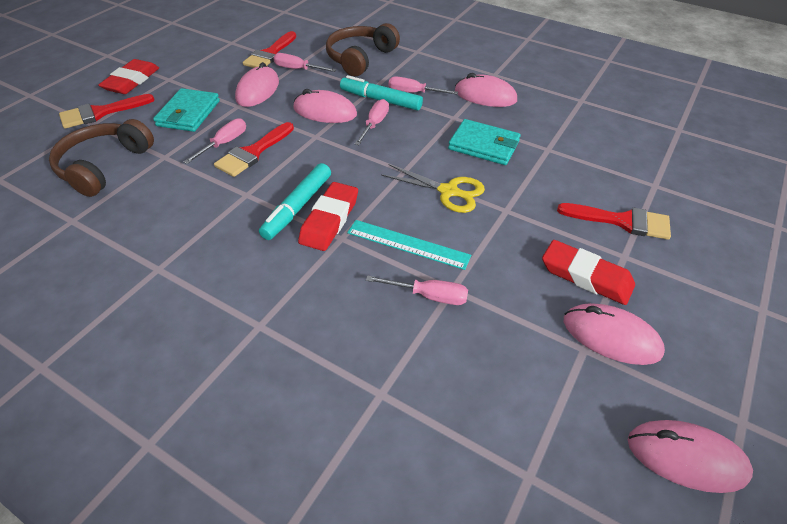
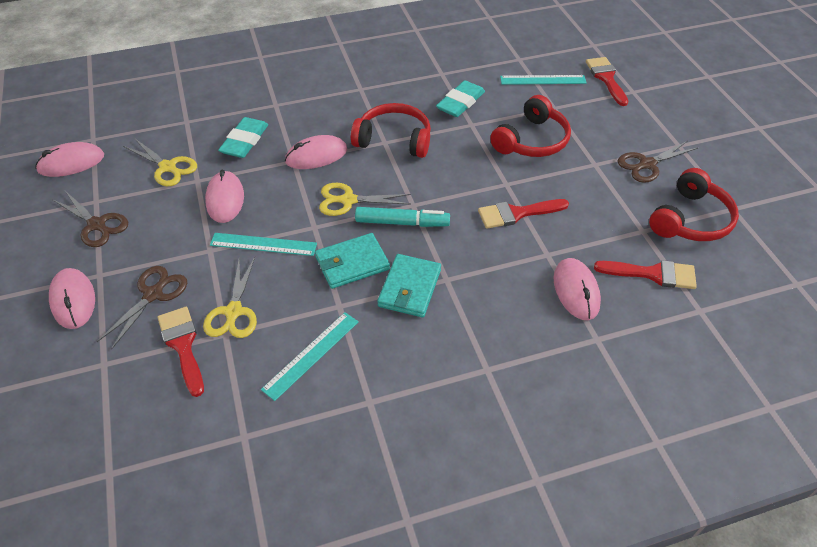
brown headphones: [49,119,154,197] [326,23,400,76] = 2 -> none = 0
brown scissors: none = 0 -> [53,191,128,247] [97,266,187,350] [618,141,698,183] = 3
pink screwdriver: [184,118,246,164] [274,53,336,72] [355,99,389,145] [366,275,468,305] [389,76,458,95] = 5 -> none = 0
red eraser: [98,59,159,94] [298,182,358,251] [542,240,635,305] = 3 -> none = 0
red headphones: none = 0 -> [351,103,431,158] [490,95,571,157] [649,168,739,241] = 3
turquoise eraser: none = 0 -> [218,117,268,158] [436,80,485,117] = 2
turquoise marker: [259,163,331,240] [340,75,423,111] = 2 -> [355,207,450,227] = 1
turquoise ruler: [347,220,471,270] = 1 -> [210,233,317,256] [261,312,359,401] [500,75,587,85] = 3
yellow scissors: [381,164,485,213] = 1 -> [123,138,197,186] [203,257,257,338] [319,183,411,216] = 3

